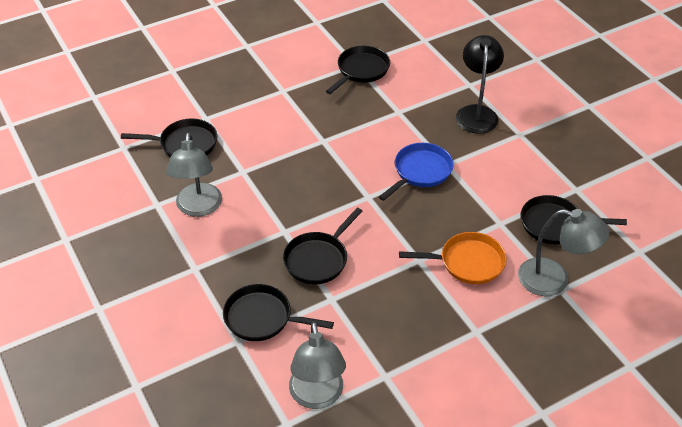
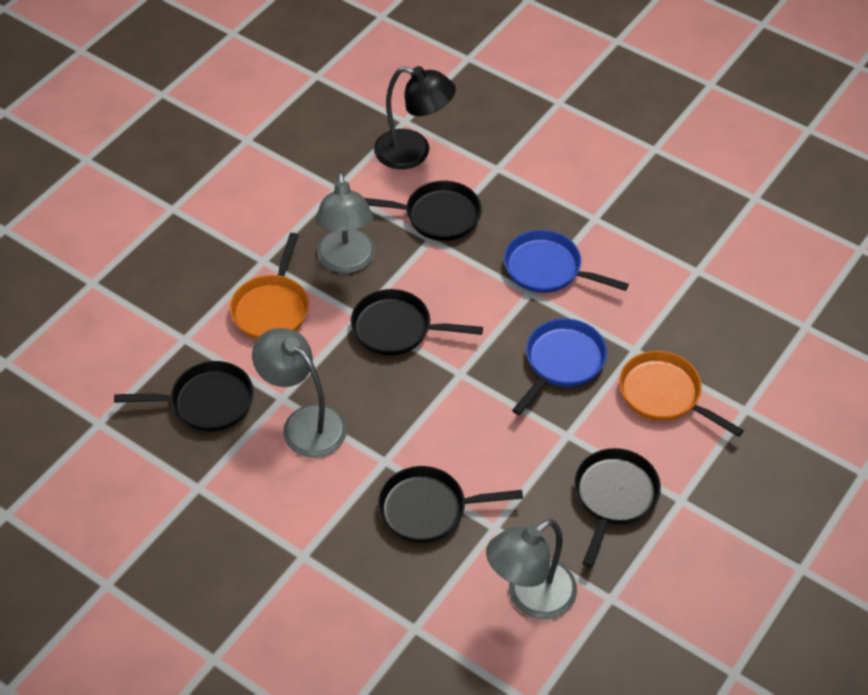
blue pan: [379,143,453,201] = 1 -> [504,230,629,293] [512,319,607,415] = 2
orange pan: [399,232,507,284] = 1 -> [230,233,309,339] [619,351,744,437] = 2

